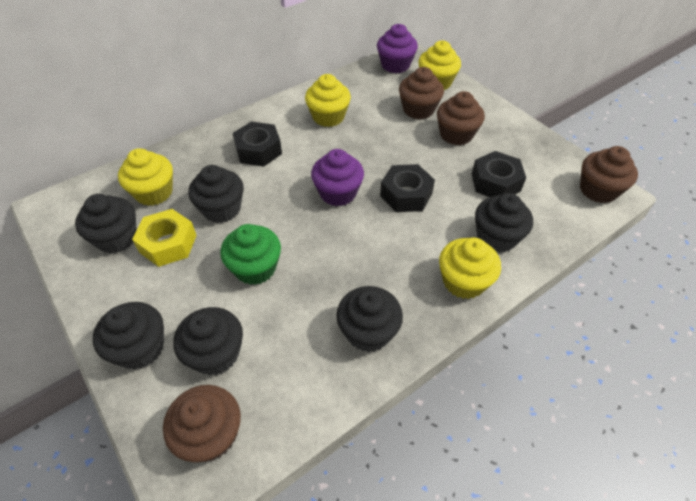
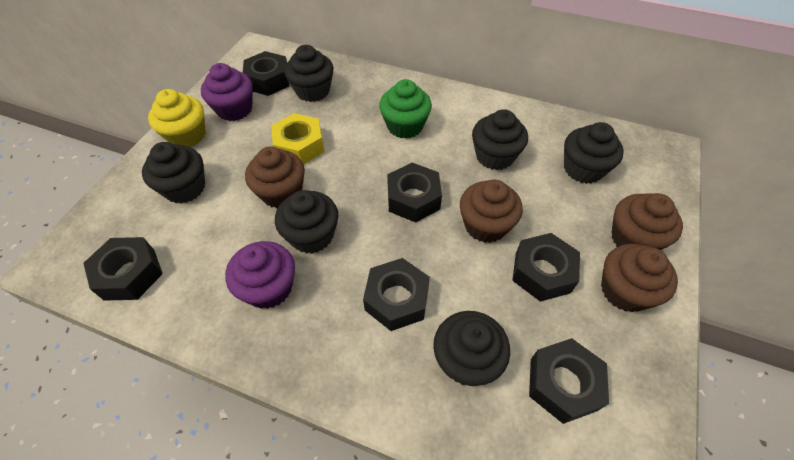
black nut: [233,122,282,166] [380,164,435,212] [472,151,526,197] = 3 -> [83,237,163,301] [243,51,289,96] [363,258,430,331] [387,163,442,223] [512,233,580,302] [529,338,609,424] = 6
yellow cupcake: [118,148,173,206] [305,74,351,127] [418,41,461,90] [439,237,501,299] = 4 -> [148,89,206,147] = 1

